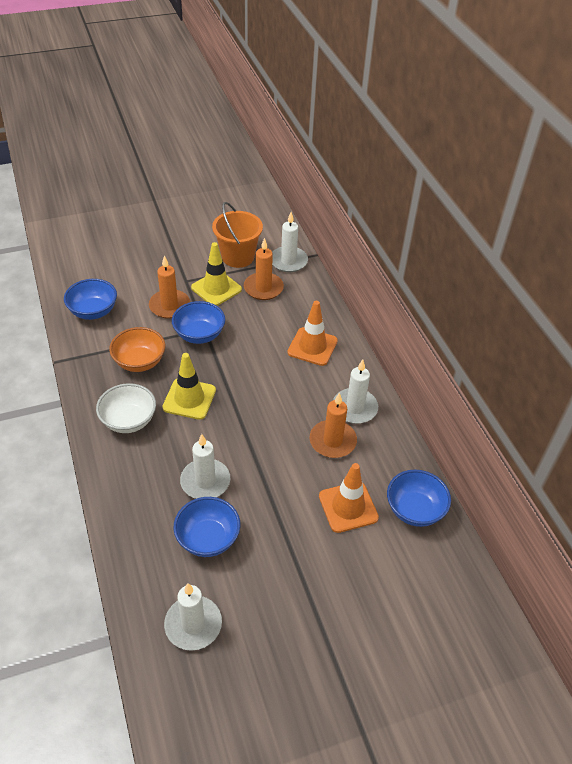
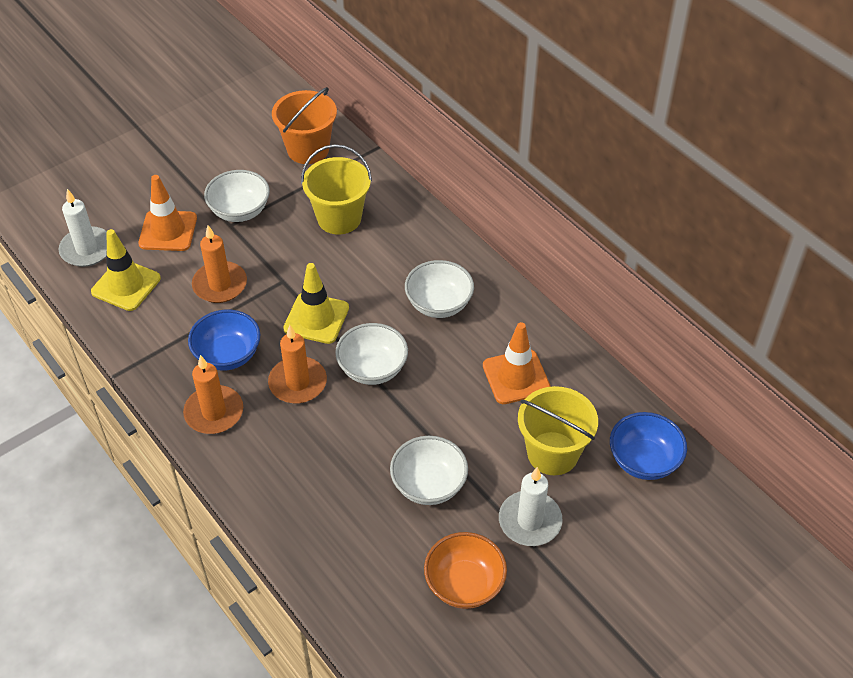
blue bowl: [64,279,117,320] [172,301,225,344] [174,497,241,557] [387,470,451,527] = 4 -> [188,310,261,371] [610,412,687,480] = 2
white bowl: [96,383,156,433] = 1 -> [204,170,270,222] [335,323,408,385] [390,436,468,505] [405,260,474,318] = 4
white candle: [164,583,222,651] [180,434,230,499] [272,212,308,272] [333,359,378,424] = 4 -> [58,189,107,267] [499,467,563,546] = 2
yellow bucket: none = 0 -> [301,144,372,235] [518,386,598,475] = 2

